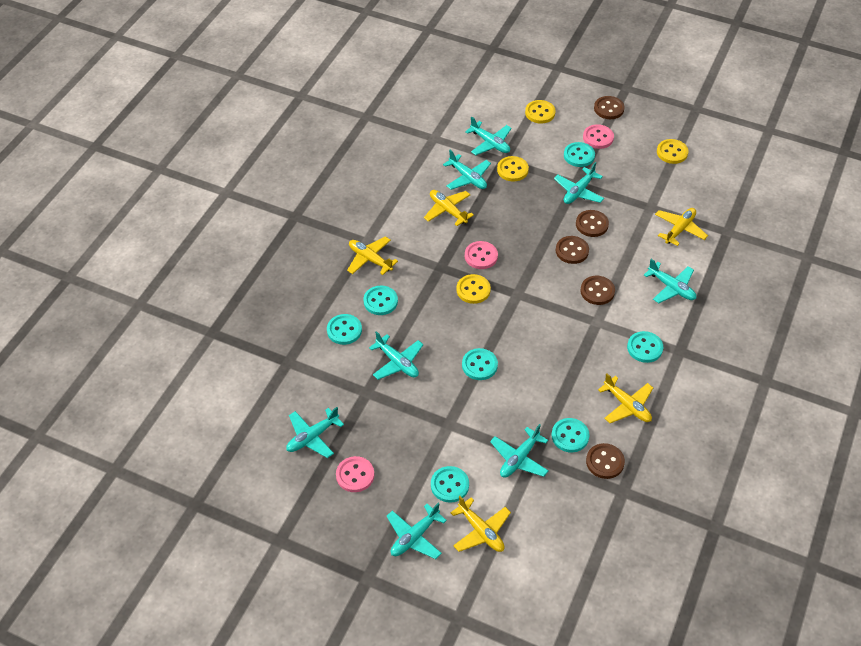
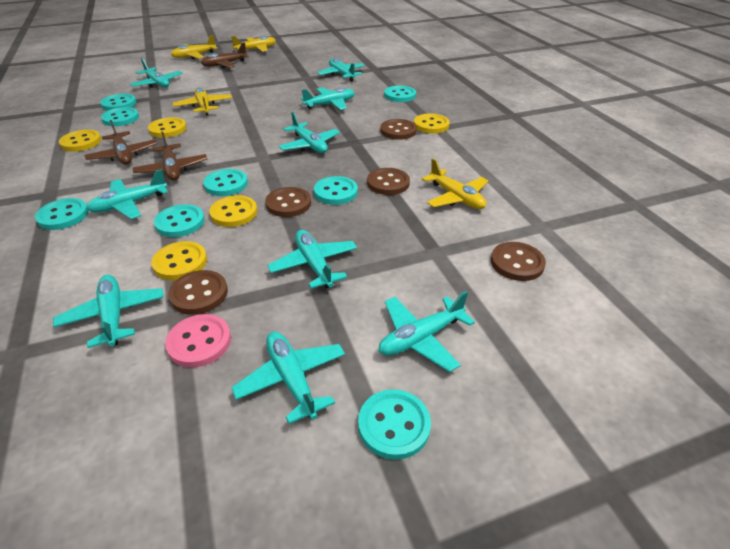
brown plane: none = 0 -> [84,120,158,165] [133,132,207,181] [201,43,249,68] = 3
pink button: [336,456,374,492] [465,241,498,269] [583,124,614,149] = 3 -> [165,314,231,367] = 1
turquoise button: [327,314,362,345] [363,286,398,315] [431,466,469,503] [462,348,498,380] [552,418,589,452] [564,142,595,167] [627,331,663,363] = 7 -> [35,198,89,230] [100,94,137,111] [101,107,139,126] [154,204,205,237] [203,169,248,196] [314,176,358,205] [358,389,431,460] [384,85,416,102] = 8
turquoise plane: [286,407,344,458] [369,331,423,380] [386,503,447,559] [443,150,491,190] [465,117,512,155] [490,424,549,478] [554,162,604,204] [644,259,696,303] = 8 -> [53,275,164,348] [86,169,168,219] [130,58,183,88] [231,331,345,424] [267,230,357,289] [279,112,340,153] [301,87,355,110] [317,58,365,81] [379,291,475,372] = 9
yellow button: [456,274,491,304] [497,156,529,181] [525,100,556,124] [657,139,688,164] = 4 -> [59,130,102,152] [148,117,187,138] [151,241,207,281] [209,195,257,227] [414,113,450,134] = 5
yellow plane: [347,236,398,275] [424,190,474,226] [450,496,511,552] [598,373,653,423] [655,208,708,246] = 5 -> [171,35,217,59] [173,87,232,116] [231,36,276,52] [422,159,488,209] = 4

